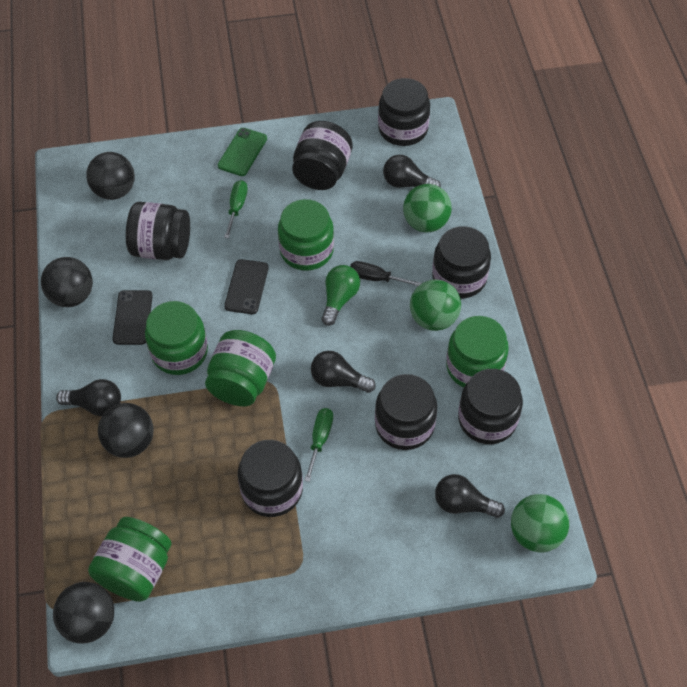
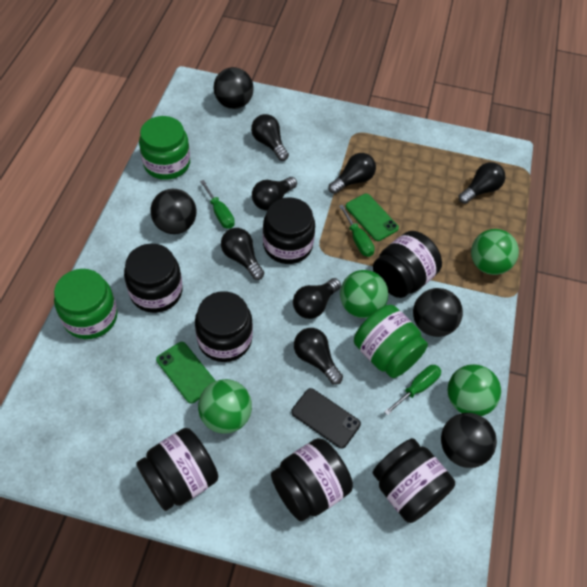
black light bulb: [56,379,121,416] [311,351,376,393] [383,155,441,188] [435,474,505,518] = 4 -> [221,228,264,280] [251,114,289,161] [252,177,297,210] [293,278,341,319] [294,328,343,385] [329,153,376,194] [459,162,506,204] = 7
black phone: [112,290,153,345] [224,259,269,314] = 2 -> [291,388,361,449] = 1
black screwdriver: [350,261,422,286] = 1 -> none = 0
green ball: [403,184,452,232] [410,279,461,331] [511,494,569,552] = 3 -> [198,379,252,434] [340,270,388,318] [448,364,501,416] [471,229,519,275] = 4
green jar: [88,517,172,602] [145,301,208,375] [205,330,276,406] [278,199,334,271] [446,316,509,387] = 5 -> [54,269,118,339] [139,116,190,180] [354,305,428,378] = 3
green light bulb: [322,265,360,326] = 1 -> none = 0
green phone: [218,128,267,176] = 1 -> [156,342,215,403] [346,194,399,241] = 2
green screwdriver: [224,180,248,238] [304,408,333,482] = 2 -> [200,180,235,229] [339,205,375,257] [384,365,441,415] = 3

